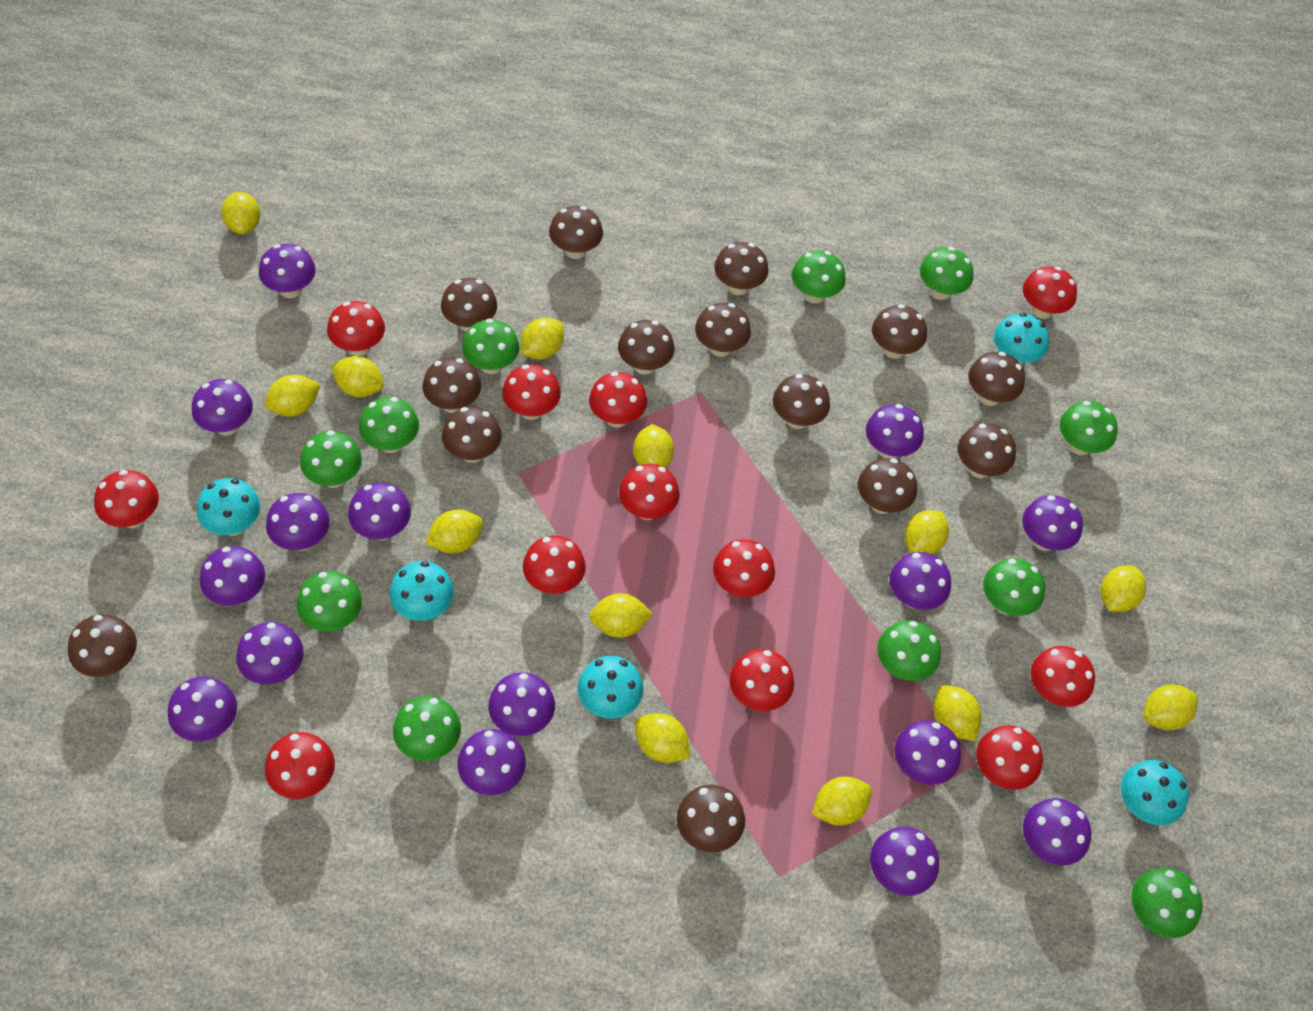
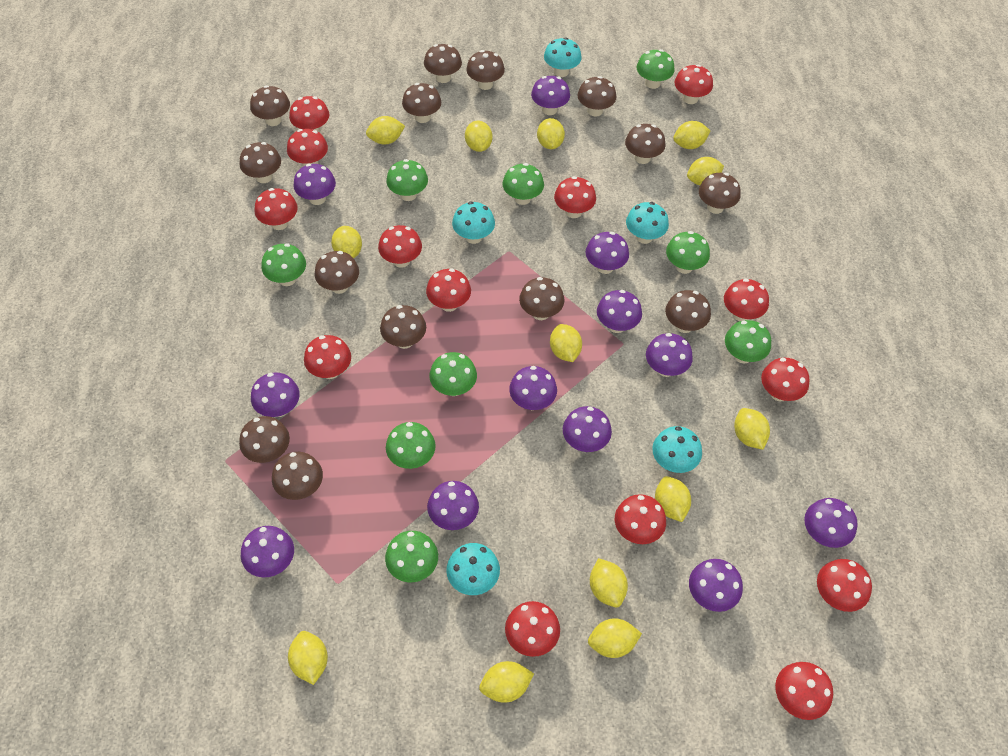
green mushroom: [297,571,362,631] [300,431,362,488] [359,397,419,453] [393,696,461,761] [462,318,520,374] [792,250,846,304] [877,620,941,681] [920,247,973,300] [983,558,1045,616] [1060,401,1118,456] [1131,868,1203,938] = 11 -> [261,243,306,286] [385,531,438,582] [386,159,428,201] [386,422,436,469] [429,352,477,396] [503,163,544,205] [637,49,675,89] [666,231,710,274] [725,320,771,363] = 9
purple mushroom: [168,677,237,742] [192,379,253,436] [200,546,265,606] [236,622,304,685] [259,244,316,298] [266,493,330,551] [348,483,411,540] [457,729,526,795] [488,672,555,736] [866,404,924,459] [870,827,939,896] [889,552,951,610] [894,720,961,785] [1022,495,1083,551] [1023,798,1091,866] = 15 -> [241,526,294,578] [251,372,300,417] [293,164,336,205] [427,481,479,530] [509,366,557,410] [531,76,570,115] [563,406,612,452] [586,232,629,274] [597,290,642,333] [646,333,693,377] [689,559,743,612] [804,498,857,548] = 12
red mushroom: [94,470,159,528] [265,732,335,799] [327,301,385,356] [502,364,561,420] [523,536,586,594] [589,372,647,427] [619,464,679,520] [713,539,775,597] [729,649,794,711] [976,725,1043,790] [1023,266,1077,319] [1030,646,1095,707] = 12 -> [255,188,298,230] [287,129,328,166] [289,96,330,133] [304,335,351,379] [378,225,422,268] [426,268,471,312] [505,601,560,657] [554,176,596,218] [615,494,666,544] [675,64,713,104] [724,278,769,321] [761,358,810,401] [775,662,833,720] [817,559,872,612] = 14

